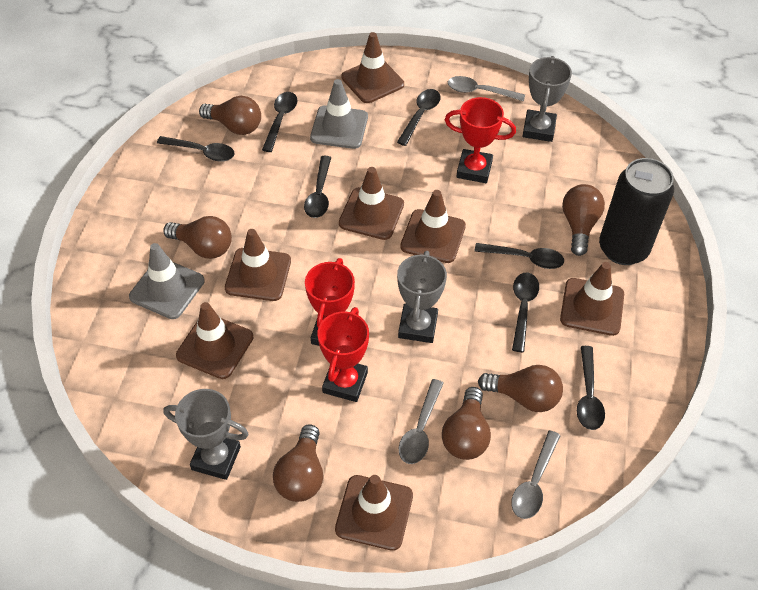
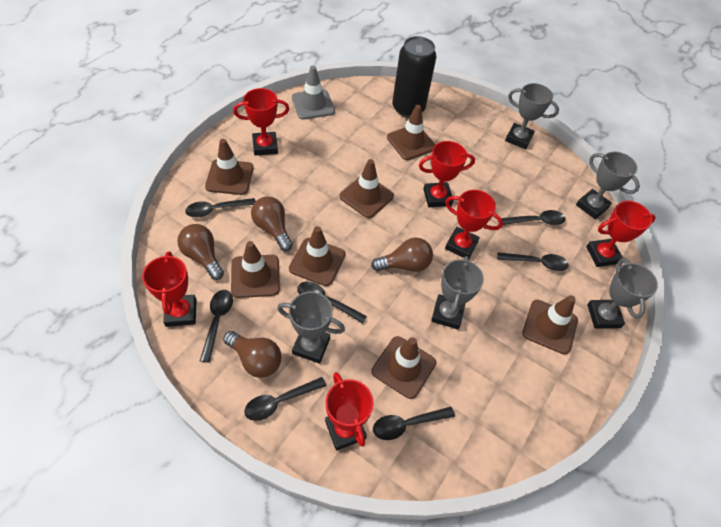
brown light bulb: [163,216,232,259] [199,96,261,135] [273,424,323,502] [442,387,491,460] [478,365,563,412] [562,184,605,256] = 6 -> [177,224,224,280] [223,331,282,378] [251,196,293,251] [371,237,433,272] = 4
grey spoon: [399,379,444,464] [448,76,525,102] [511,430,561,519] = 3 -> none = 0
grey traffic cone: [129,243,205,319] [310,79,368,149] = 2 -> [292,66,335,120] = 1
grey trophy: [163,389,249,480] [397,251,447,343] [523,56,572,142] = 3 -> [277,292,345,363] [431,256,484,329] [505,83,559,149] [576,151,640,219] [587,258,658,328] = 5
red trophy: [305,258,355,346] [318,307,369,402] [445,97,516,183] = 3 -> [142,251,197,327] [233,88,289,155] [325,372,374,451] [419,141,475,207] [445,190,503,258] [586,201,656,267] = 6

